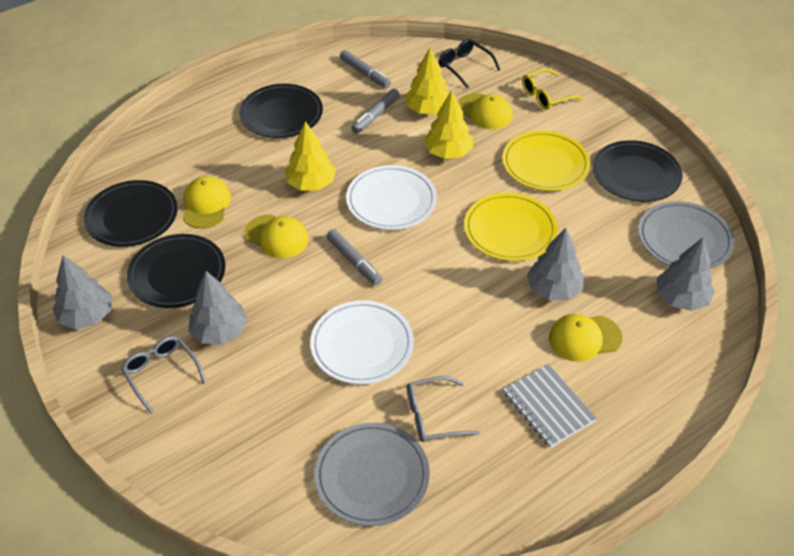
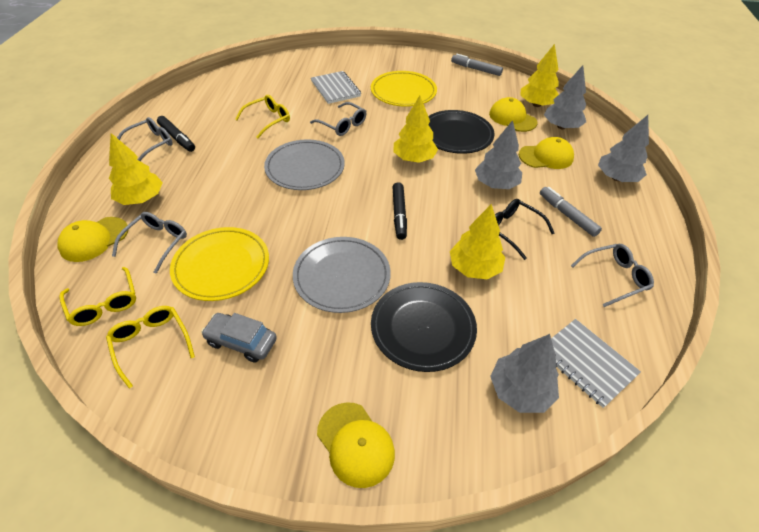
black marker: none = 0 -> [157,116,195,152] [393,182,407,240] = 2
black plate: [84,180,178,247] [127,234,225,308] [239,84,323,138] [593,140,683,202] = 4 -> [371,282,477,372] [428,110,495,154] = 2
grey car: none = 0 -> [201,313,277,363] = 1
grey glasses: [121,336,207,414] [407,376,480,442] = 2 -> [112,212,187,274] [117,117,173,161] [310,102,366,136] [571,244,654,307] = 4
grey marker: [326,229,382,285] [340,50,391,88] [351,89,400,134] = 3 -> [451,54,503,76] [540,187,602,237] = 2
grey notebook: [503,364,597,448] = 1 -> [311,71,361,104] [551,319,641,408] = 2
white plate: [310,300,414,384] [346,165,437,230] = 2 -> none = 0
yellow glasses: [522,68,584,110] = 1 -> [59,267,136,326] [106,306,195,389] [235,95,290,138] = 3
yellow tree: [285,121,336,191] [405,48,449,114] [423,90,473,159] = 3 -> [109,133,163,205] [393,96,438,163] [450,204,505,279] [520,44,559,107] = 4

